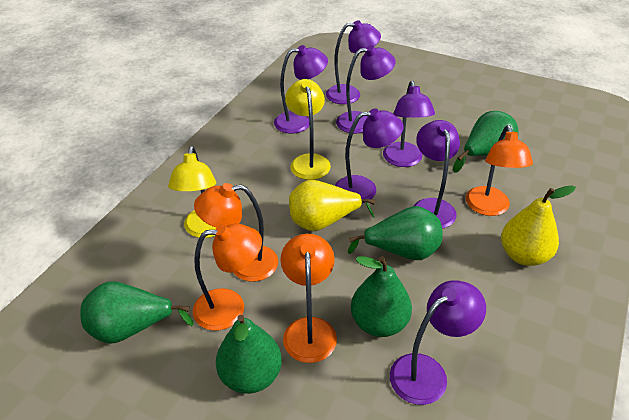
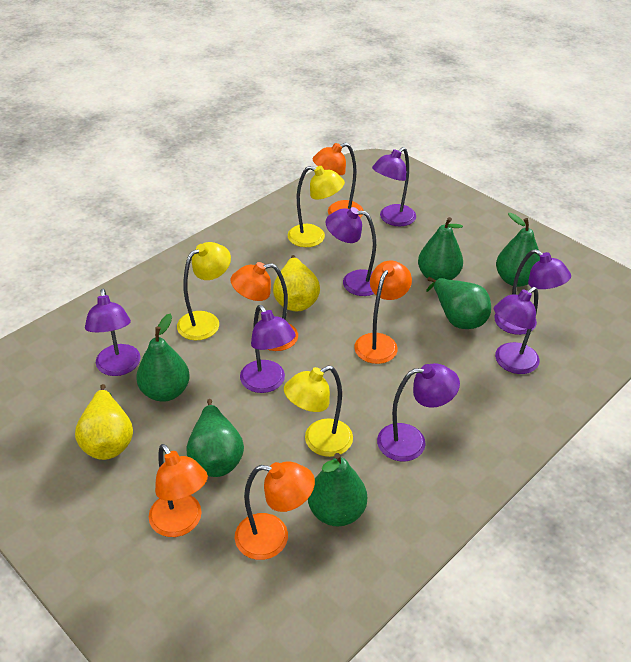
green pear: [80,281,194,344] [216,315,282,394] [348,206,443,260] [351,256,412,337] [453,111,519,172] = 5 -> [136,314,190,402] [187,399,244,477] [308,453,367,527] [418,217,463,282] [426,277,491,329] [496,213,540,287] = 6
orange lamp: [193,224,262,331] [194,183,278,282] [281,233,337,363] [466,125,533,216] = 4 -> [149,444,208,537] [231,262,298,351] [235,461,315,560] [313,143,364,218] [354,261,412,364] = 5
yellow lamp: [168,146,217,238] [285,79,331,180] = 2 -> [177,242,231,340] [284,365,353,457] [288,166,345,247] = 3

